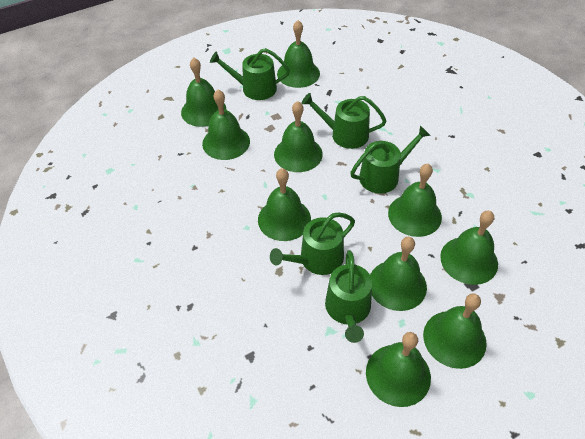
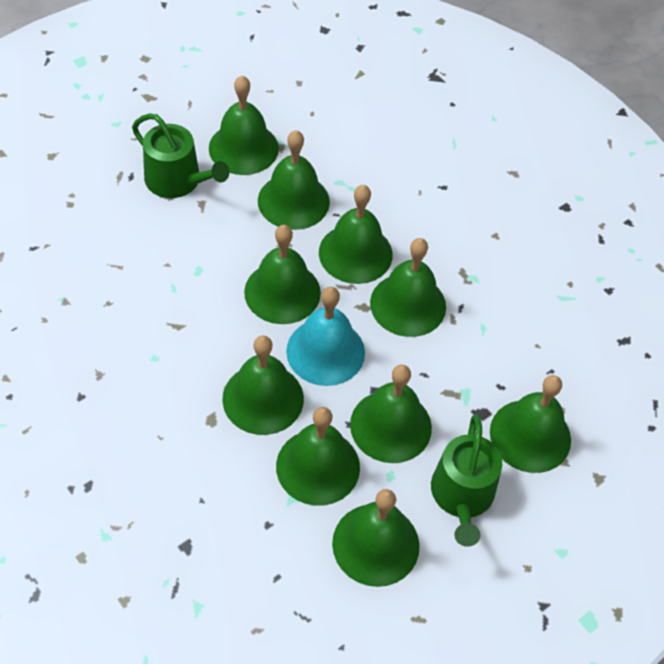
green watering can: [210,48,290,100] [270,212,355,275] [302,93,386,149] [325,250,372,343] [350,126,431,194] = 5 -> [132,113,229,198] [431,414,502,547] = 2
turquoise bell: none = 0 -> [286,287,365,386] = 1

